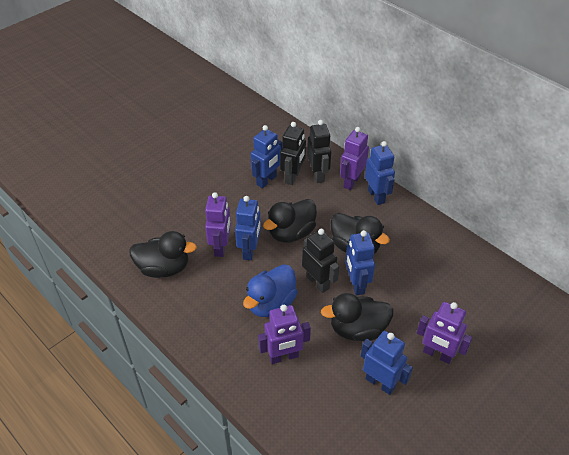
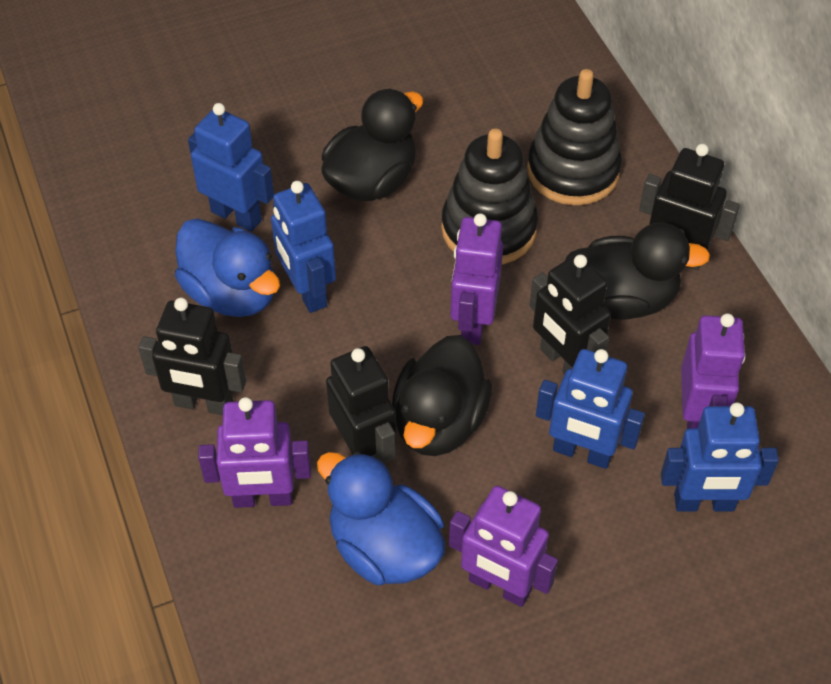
black duck: [129,231,197,278] [263,199,317,243] [321,293,394,341] [331,213,390,254] = 4 -> [321,88,423,201] [392,335,492,456] [565,222,710,320] = 3
black robot: [280,122,306,185] [302,229,339,293] [307,120,331,183] = 3 -> [138,298,246,415] [326,346,397,465] [530,254,611,374] [639,144,740,270] = 4
black stacking toy: none = 0 -> [441,129,538,265] [527,69,622,205] = 2
blue duck: [243,264,298,317] = 1 -> [175,219,280,317] [317,452,445,585] = 2
blue robot: [235,196,261,261] [251,125,282,188] [345,230,375,295] [361,331,413,395] [365,141,395,205] = 5 -> [188,103,274,232] [271,181,336,313] [536,349,645,469] [661,402,779,512] = 4

